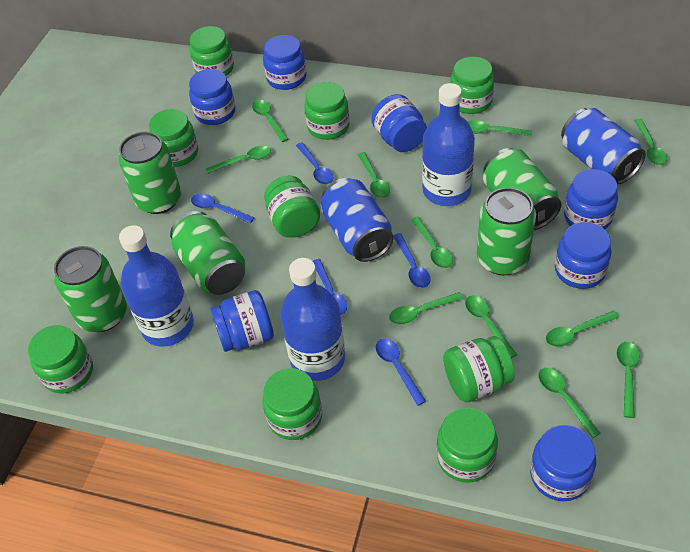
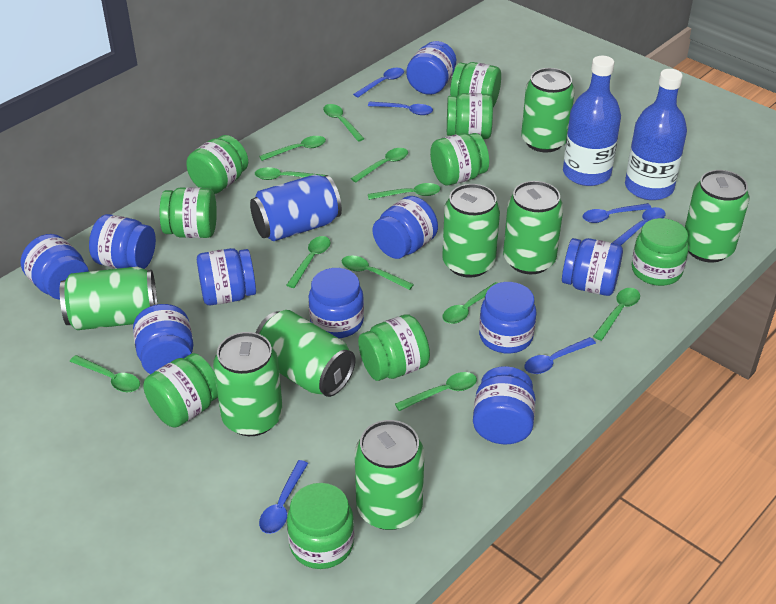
blue bottle: [119,225,194,347] [280,258,345,381] [422,83,475,206] = 3 -> [563,56,621,186] [625,69,687,200] = 2
blue can: [320,178,393,262] [561,108,646,184] = 2 -> [250,174,342,241] = 1
blue jar: [189,69,236,125] [210,290,274,352] [263,35,306,90] [371,94,427,152] [530,425,596,501] [555,222,612,289] [564,169,618,229] = 7 -> [21,234,89,300] [89,214,156,269] [133,304,194,374] [197,248,256,305] [309,268,364,338] [373,196,438,259] [406,41,456,95] [473,366,535,444] [479,282,537,354] [562,238,623,296] = 10
blue spoon: [191,193,255,224] [296,142,334,184] [313,259,347,315] [376,338,426,406] [393,233,431,288] = 5 -> [259,460,308,534] [353,68,404,98] [368,102,433,115] [524,337,596,374] [583,203,652,223] [612,207,665,245] = 6
green can: [54,246,127,332] [119,132,181,214] [170,211,246,295] [477,187,536,275] [483,148,561,230] = 5 -> [60,266,157,330] [213,332,283,436] [255,310,356,397] [355,420,424,530] [442,184,500,278] [503,181,563,274] [521,68,575,153] [685,170,749,263] = 8

